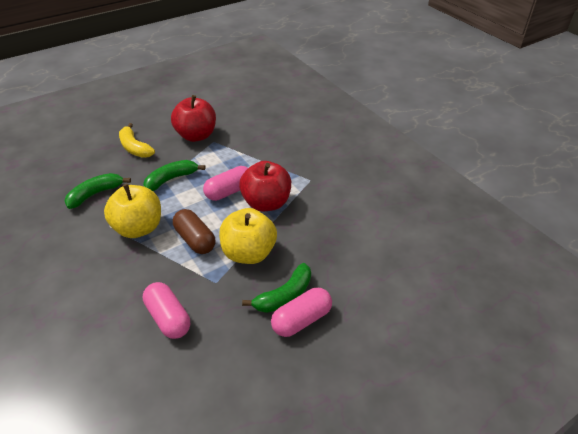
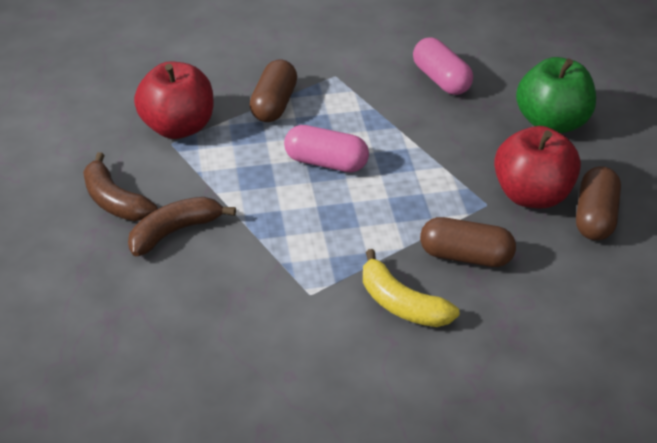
brown banana: none = 0 -> [83,152,158,221] [128,197,236,256] = 2
brown capsule: [173,209,216,254] = 1 -> [250,60,297,122] [420,217,516,267] [576,166,621,240] = 3
green apple: none = 0 -> [516,57,596,133] = 1
green banana: [65,173,131,209] [143,160,205,191] [242,263,311,313] = 3 -> none = 0
pink capsule: [143,282,190,339] [203,166,248,201] [271,288,332,337] = 3 -> [284,125,369,172] [413,37,473,95] = 2
yellow apple: [104,184,161,238] [219,208,277,264] = 2 -> none = 0

